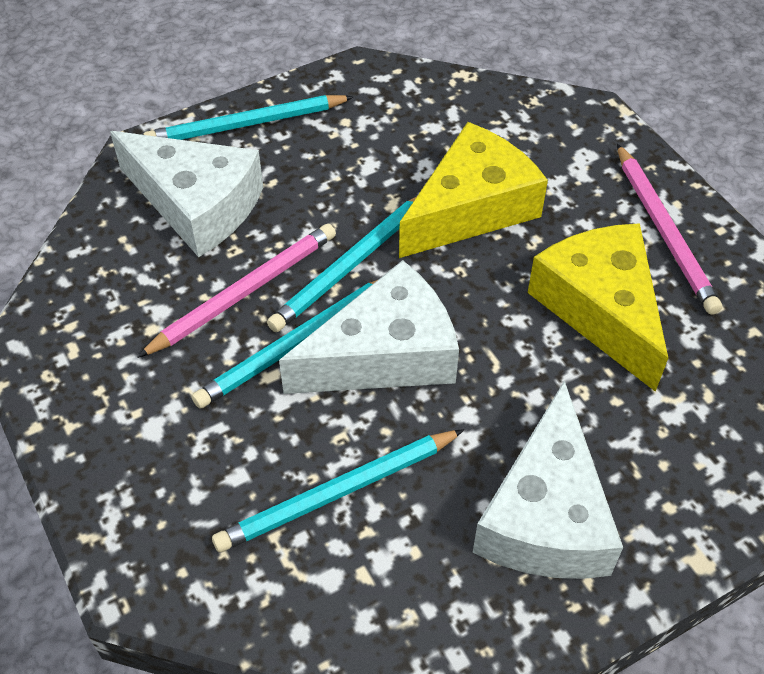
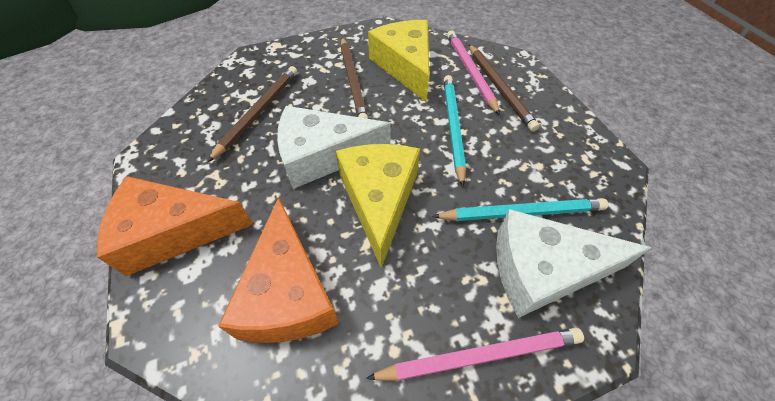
brown pencil: none = 0 -> [208,66,297,162] [341,37,368,119] [469,45,540,132] = 3
orange cheese: none = 0 -> [97,176,253,276] [218,197,339,343] = 2
turquoise pencil: [144,95,354,140] [192,280,377,409] [212,429,464,552] [267,197,416,332] = 4 -> [432,198,608,221] [443,75,466,187] = 2
white cheese: [110,131,263,257] [279,260,459,394] [473,381,623,579] = 3 -> [277,106,391,189] [496,209,651,318] = 2

